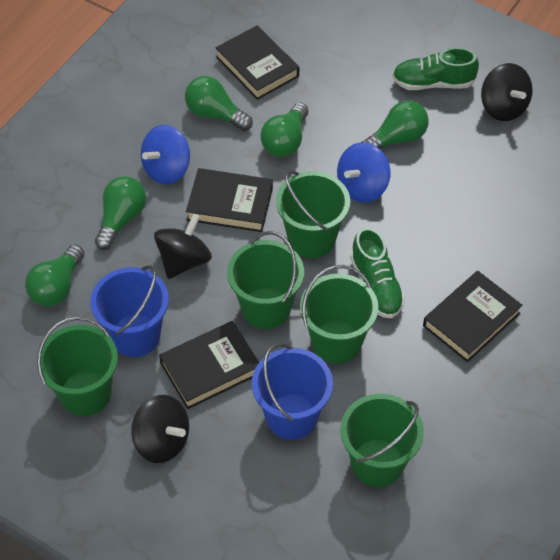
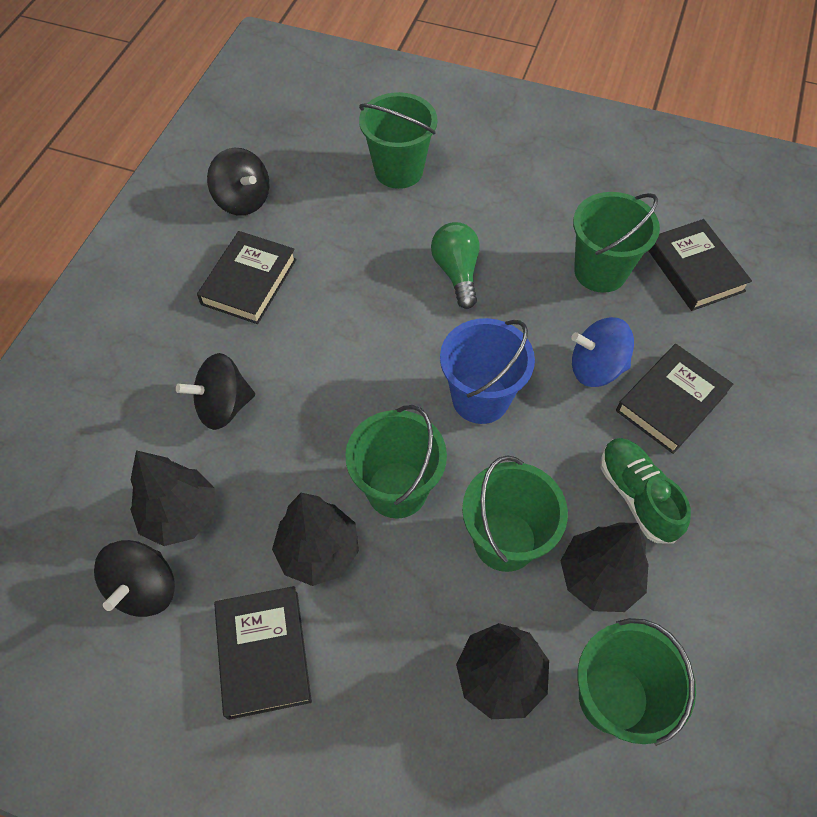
black tree: none = 0 -> [130,450,215,546] [272,493,359,586] [456,623,549,719] [560,523,649,612] = 4
blue bucket: [90,265,169,357] [252,343,333,440] = 2 -> [440,318,535,424] = 1
blue spinning top: [141,125,190,184] [337,142,390,203] = 2 -> [571,317,634,387] = 1
green light bulb: [25,245,85,307] [95,176,146,250] [185,76,253,131] [261,102,308,157] [362,100,429,149] = 5 -> [431,222,480,309] = 1
green shoe: [350,227,405,318] [392,47,479,90] = 2 -> [601,438,691,544] = 1

